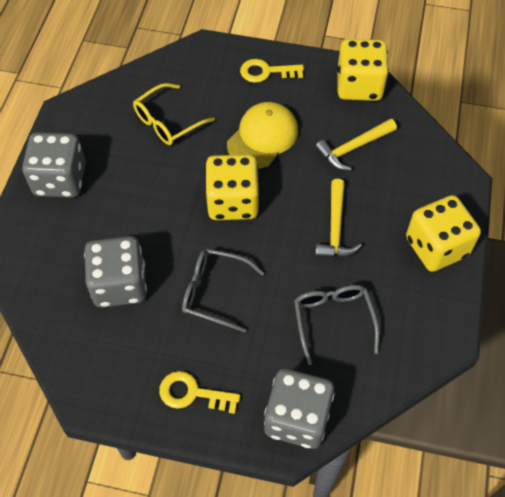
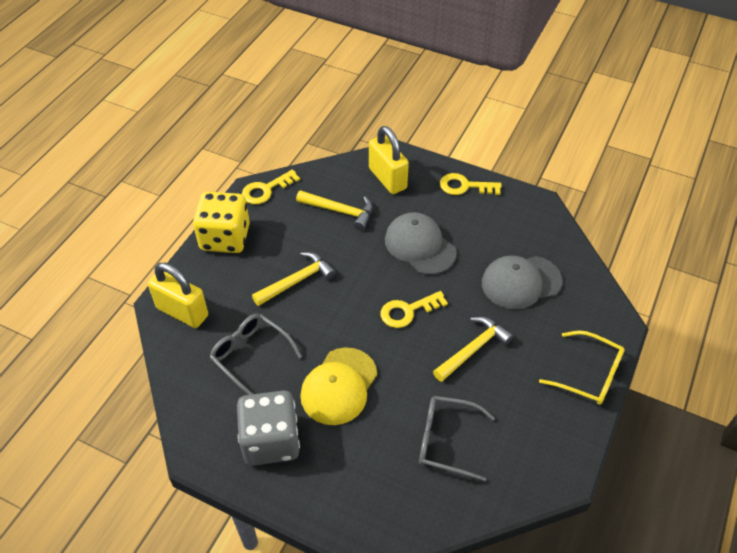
grey cap: none = 0 -> [385,212,457,275] [482,255,562,309] = 2
grey dice: [22,132,86,198] [84,236,147,308] [264,369,334,449] = 3 -> [237,390,300,466] = 1
yellow dice: [205,155,259,220] [337,39,389,101] [406,195,481,272] = 3 -> [193,191,250,253] = 1
yellow hammer: [315,119,397,171] [315,179,362,257] = 2 -> [252,252,336,306] [296,190,373,230] [433,317,513,382] = 3
yellow key: [159,371,240,414] [240,59,304,83] = 2 -> [242,169,300,204] [380,291,448,328] [440,173,502,195] = 3
yellow padlock: none = 0 -> [148,263,208,328] [369,126,409,194] = 2

